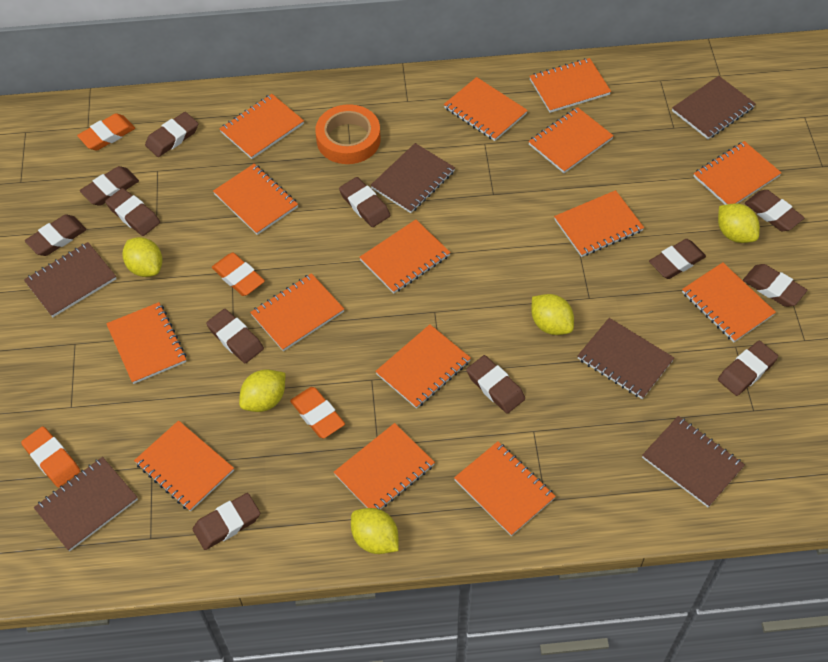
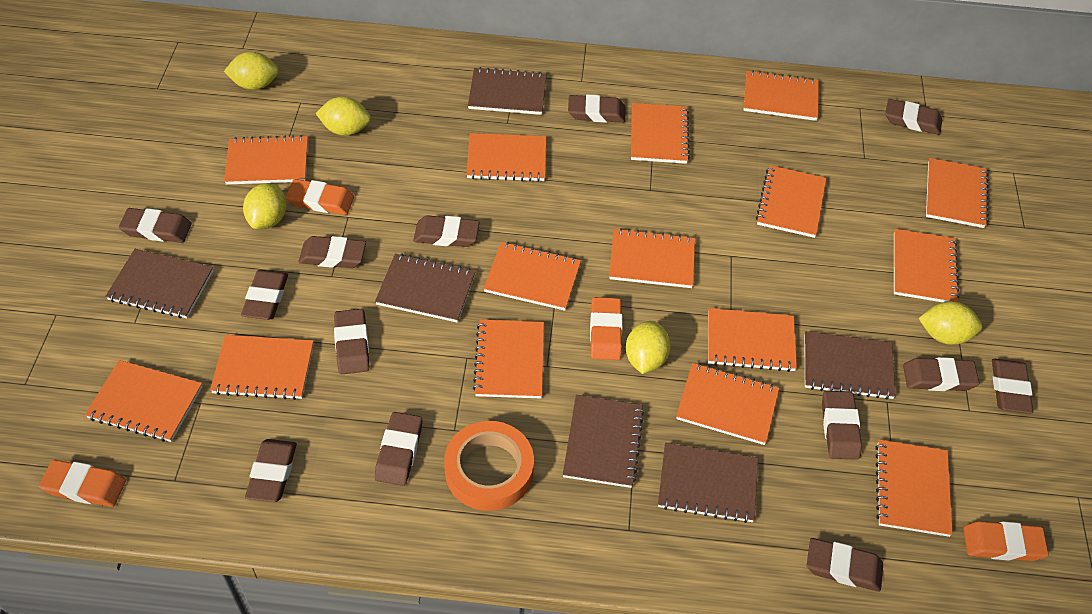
brown eraser: [25,215,86,256] [80,166,139,206] [105,188,160,236] [145,112,198,157] [193,493,260,550] [206,309,264,363] [339,177,390,227] [466,355,525,414] [649,239,706,279] [718,341,778,396] [743,264,807,307] [745,190,805,231] = 12 -> [119,208,192,243] [241,270,288,320] [245,439,297,502] [298,236,366,268] [334,309,370,374] [375,412,422,486] [413,215,480,247] [568,94,626,123] [807,538,883,592] [822,391,862,460] [885,99,942,135] [903,357,979,391] [992,359,1033,414] = 13

